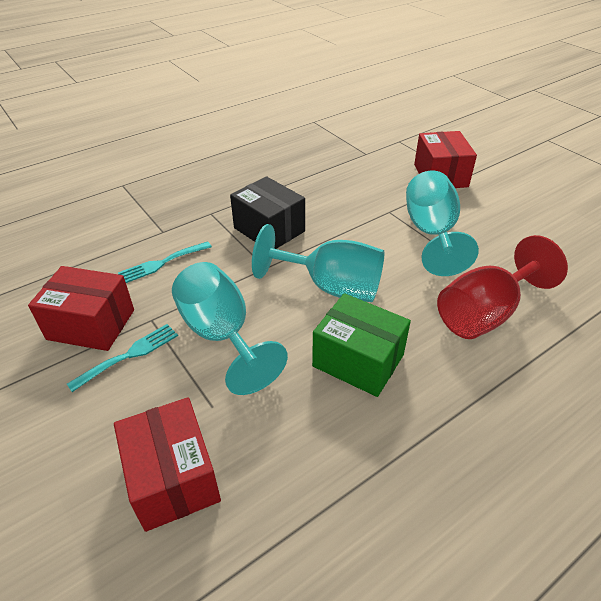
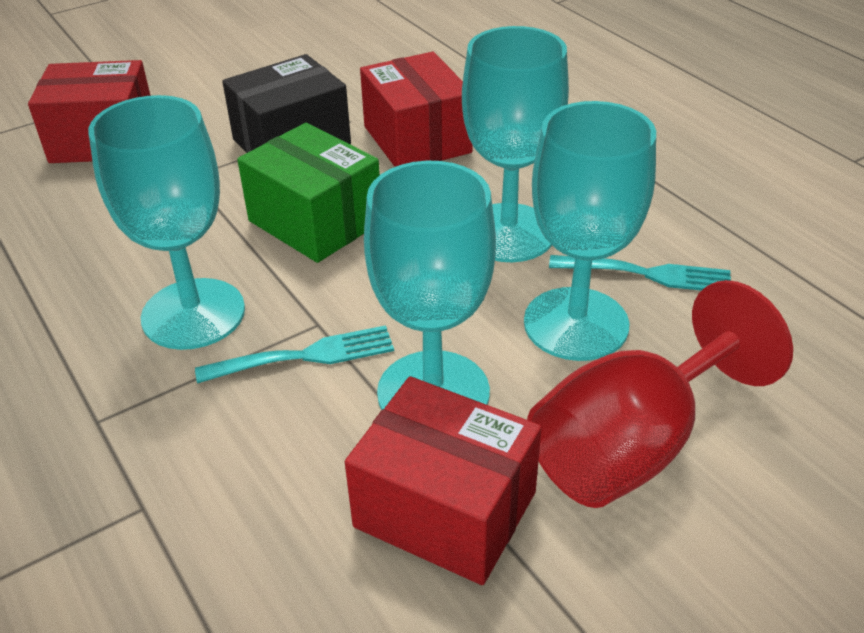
turquoise goblet: [172,262,288,395] [252,224,384,302] [406,171,479,276] = 3 -> [88,95,245,350] [364,161,496,410] [462,26,569,262] [524,101,656,361] = 4

